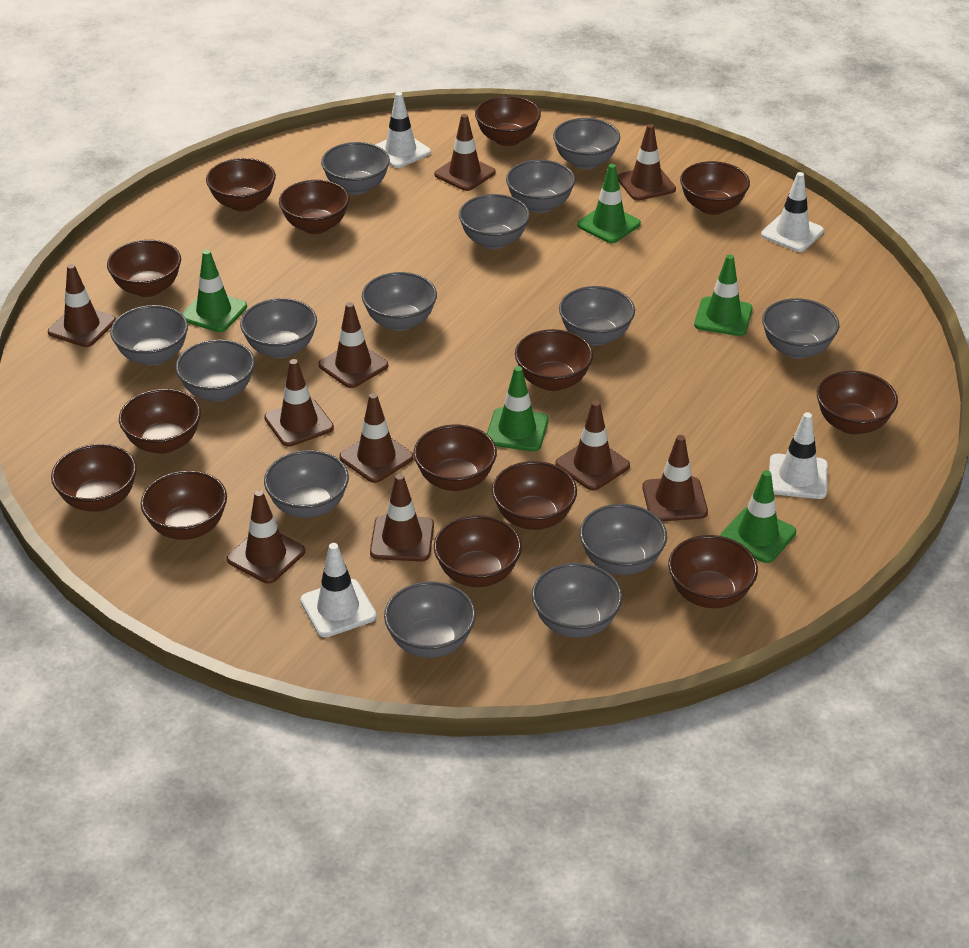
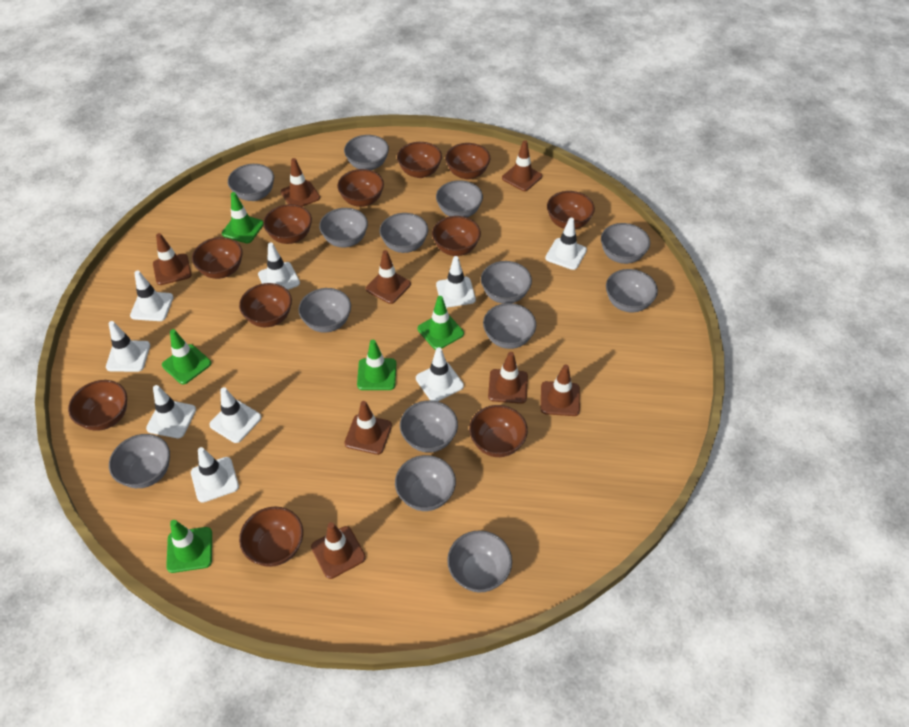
brown bowl: [51,444,137,512] [107,240,181,297] [119,389,201,454] [141,470,227,540] [206,158,276,212] [279,180,349,234] [413,424,497,491] [434,515,522,587] [475,96,541,146] [492,461,577,530] [515,329,593,391] [668,535,758,608] [680,161,750,215] [817,371,898,435] = 14 -> [68,380,127,431] [192,237,243,279] [239,283,292,327] [239,507,303,567] [263,204,312,244] [337,169,384,207] [397,142,442,178] [432,216,481,256] [445,143,490,179] [469,405,528,457] [547,191,595,229] = 11
brown traffic cone: [48,264,116,347] [227,490,305,584] [264,359,334,447] [318,302,388,388] [339,393,414,483] [370,474,434,562] [434,114,495,191] [556,401,630,491] [617,124,676,201] [642,435,708,522] = 10 -> [153,233,192,285] [281,158,320,207] [311,522,366,579] [344,401,392,455] [366,250,411,304] [488,352,528,404] [502,140,542,191] [541,364,580,416] = 8
white traffic cone: [300,543,377,637] [375,92,431,168] [761,172,824,252] [769,412,828,499] = 4 -> [106,321,150,372] [130,270,173,321] [146,385,196,438] [191,447,239,503] [209,387,261,443] [258,242,300,290] [416,347,464,401] [436,256,476,308] [545,218,587,270] = 9

